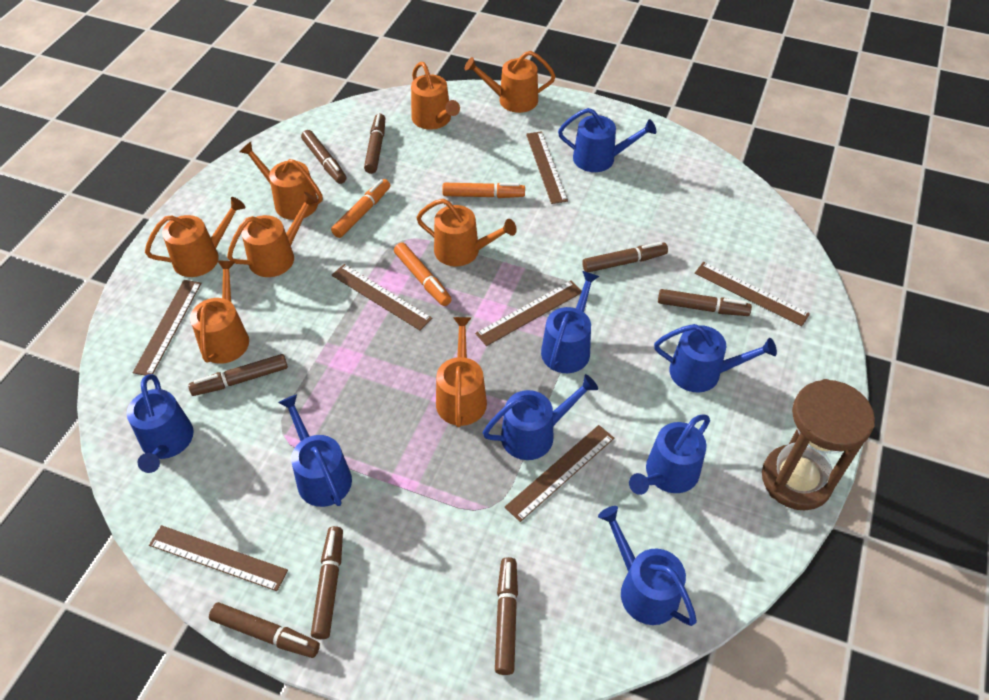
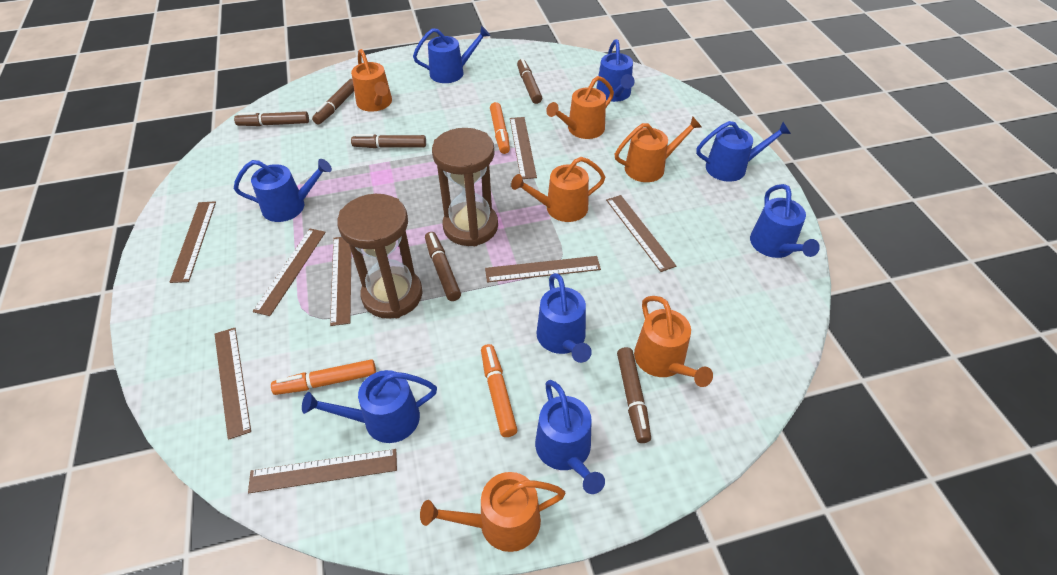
brown hourglass: [762,379,875,510] = 1 -> [337,194,423,319] [432,128,498,246] = 2
brown marker: [188,354,288,396] [209,602,320,658] [301,130,346,184] [311,526,343,639] [364,114,385,174] [495,557,518,675] [582,242,668,272] [658,289,752,316] = 8 -> [234,111,309,126] [312,79,354,124] [351,134,426,148] [425,232,461,301] [517,59,542,104] [617,347,651,443] = 6
brown ruler: [133,280,201,376] [149,525,288,591] [332,264,432,330] [475,280,582,346] [505,425,614,522] [526,131,568,204] [695,262,810,326] = 7 -> [170,202,216,283] [215,328,251,440] [248,449,397,493] [253,229,326,316] [330,237,351,326] [485,256,601,283] [510,117,537,179] [606,195,676,272] = 8
orange watering can: [145,197,245,277] [190,260,249,364] [227,192,319,277] [239,142,323,220] [411,62,460,130] [416,199,517,266] [436,317,487,427] [464,51,556,113] = 8 -> [351,49,392,112] [420,472,565,552] [511,157,605,222] [546,76,614,139] [615,116,702,182] [634,296,713,387] = 6

